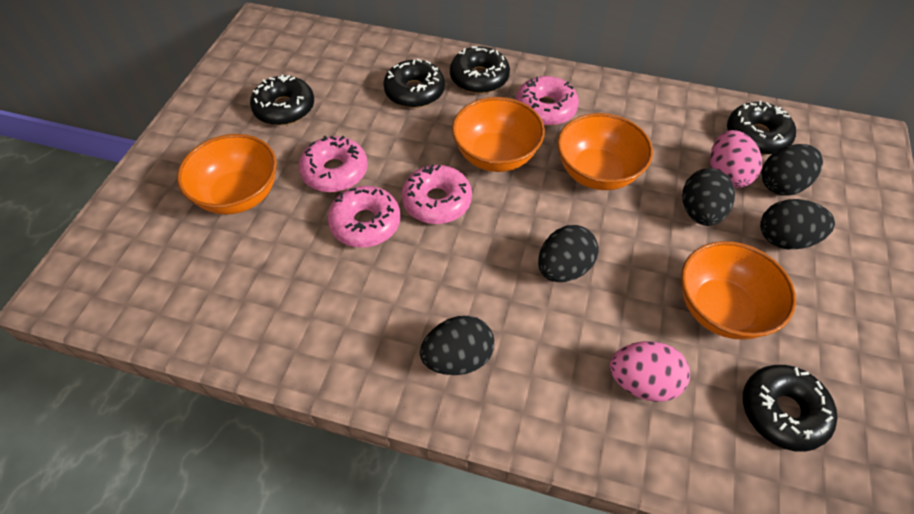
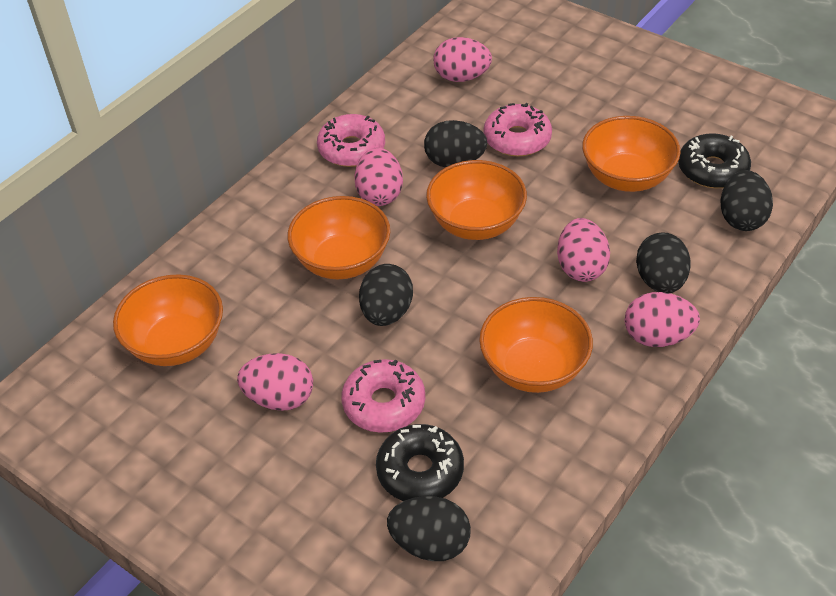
black donut: [250,75,314,125] [383,59,445,108] [450,46,510,94] [727,100,796,155] [743,365,837,452] = 5 -> [376,424,464,501] [678,133,751,188] = 2
orange bowl: [177,134,277,215] [452,97,545,172] [557,113,653,190] [681,241,796,340] = 4 -> [113,274,223,366] [288,196,390,279] [426,160,527,240] [479,297,593,393] [582,116,681,192] = 5
pink donut: [299,136,368,192] [328,186,401,248] [401,165,472,224] [516,76,579,126] = 4 -> [317,114,385,167] [342,359,425,433] [484,103,552,157] = 3
pink egg: [610,341,690,402] [710,130,762,188] = 2 -> [237,353,313,411] [354,147,403,206] [434,37,492,82] [557,218,610,282] [625,292,700,347] = 5

